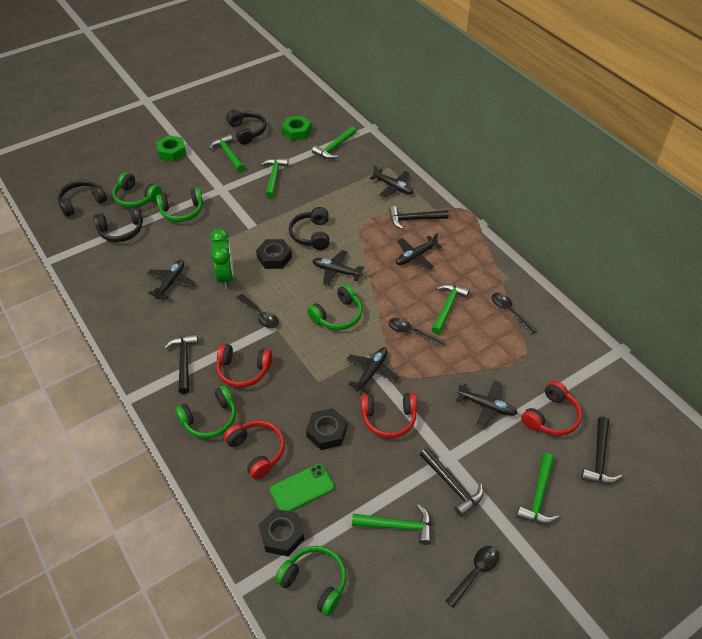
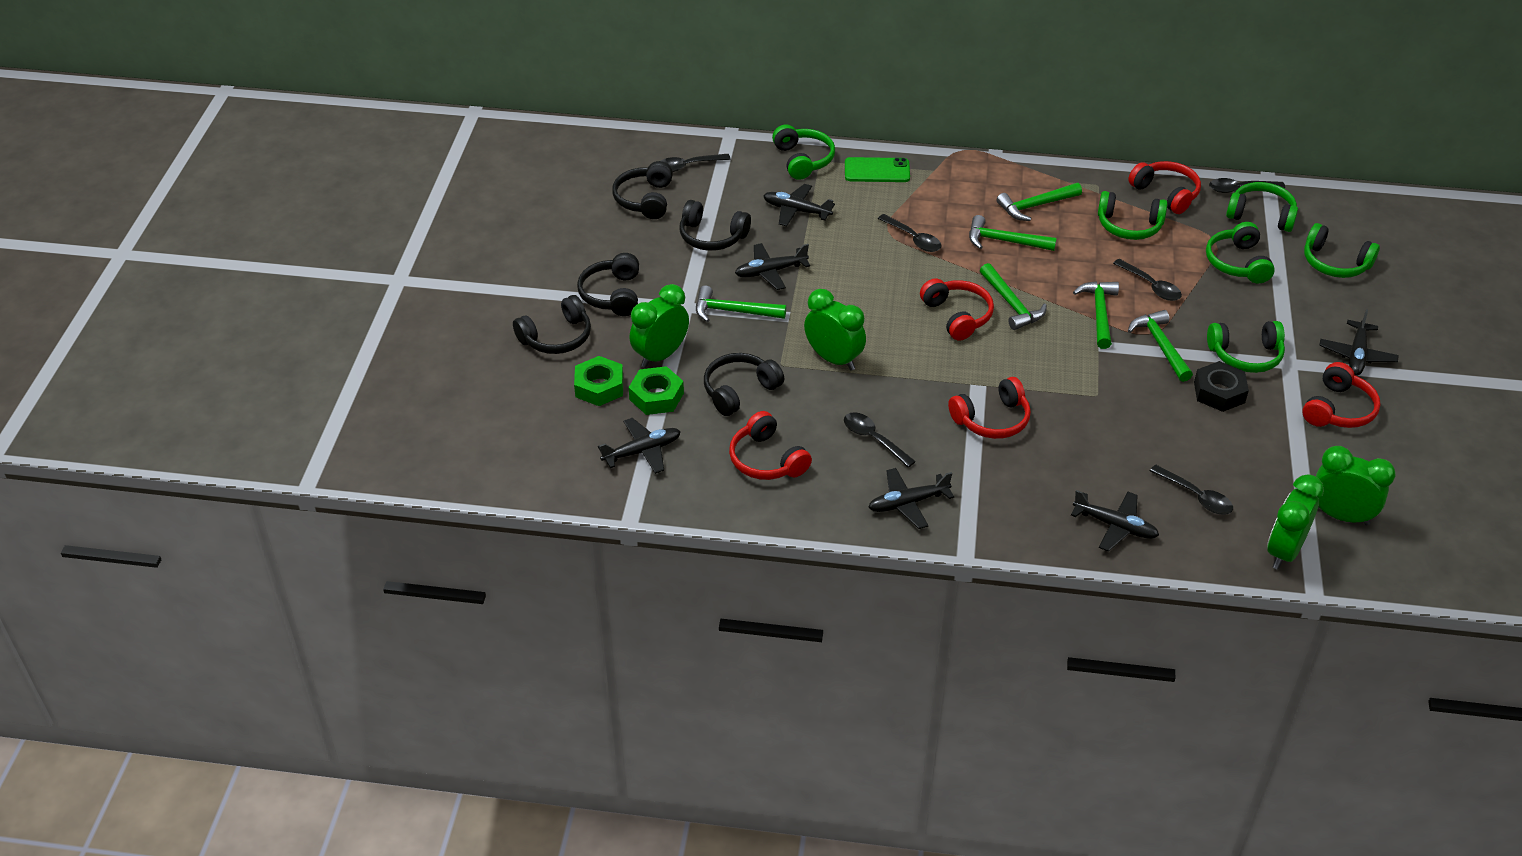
black hammer: [164,334,198,394] [389,206,449,229] [420,448,484,517] [581,417,622,484] = 4 -> none = 0
black headphones: [58,180,107,217] [94,206,143,242] [226,110,266,144] [289,207,329,250] = 4 -> [513,295,591,354] [577,253,639,316] [612,161,673,219] [680,200,751,251] [704,353,784,416] = 5
black nut: [256,239,292,269] [259,509,304,556] [306,408,347,450] = 3 -> [1194,361,1249,412] = 1
black spoon: [237,294,279,328] [388,318,446,347] [445,546,499,608] [492,293,537,334] = 4 -> [661,154,731,172] [844,412,916,468] [878,214,942,252] [1113,259,1182,301] [1150,465,1233,515] [1209,178,1285,193] = 6
green clock: [210,229,234,289] = 1 -> [630,284,689,368] [804,289,866,371] [1267,474,1324,570] [1316,446,1396,525] = 4
green headphones: [112,172,162,208] [156,187,203,222] [175,386,236,439] [275,546,346,616] [307,284,362,330] = 5 -> [772,124,835,180] [1098,191,1168,240] [1206,222,1275,284] [1207,321,1285,373] [1226,182,1298,232] [1304,223,1380,278] = 6
red headphones: [216,344,272,388] [223,421,285,479] [361,393,417,438] [521,381,582,436] = 4 -> [729,411,812,480] [920,278,994,341] [948,377,1031,439] [1128,161,1201,214] [1302,362,1381,428] = 5

